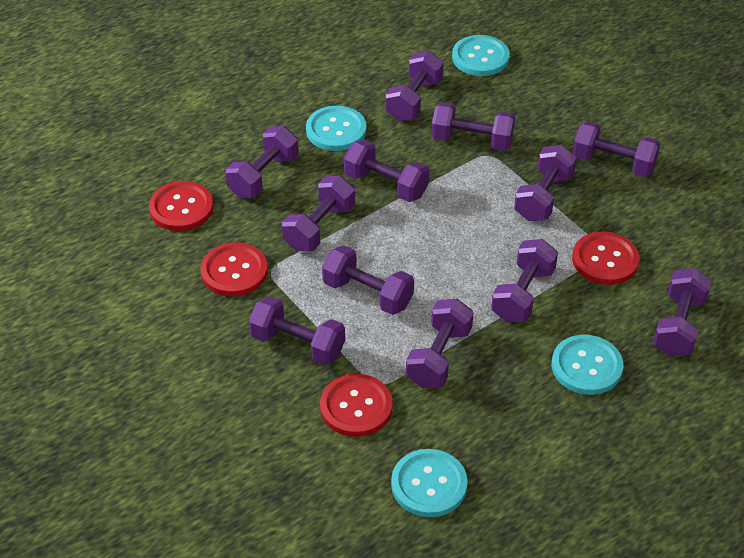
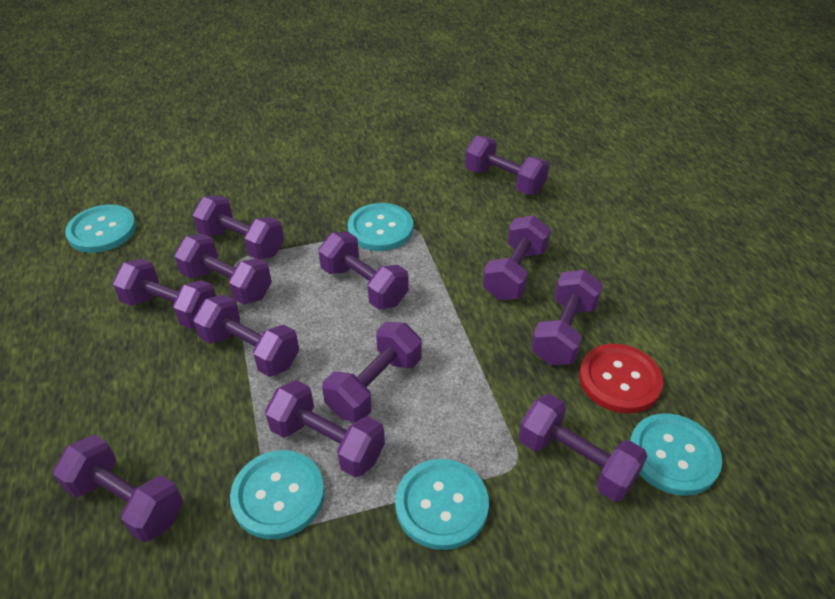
red button: [149,181,214,231] [200,243,268,296] [320,374,393,437] [572,232,640,285] = 4 -> [579,344,663,413] = 1
turquoise button: [306,106,367,151] [391,449,468,517] [452,35,510,76] [552,335,623,395] = 4 -> [65,205,136,253] [230,450,325,539] [348,203,413,251] [395,459,489,550] [630,414,722,496] = 5

